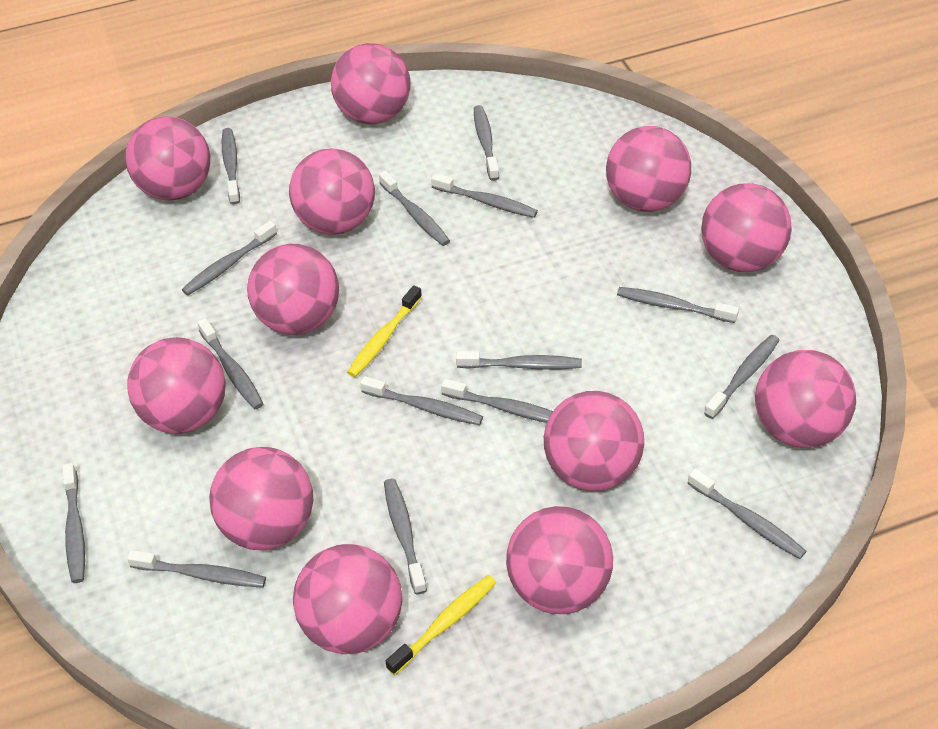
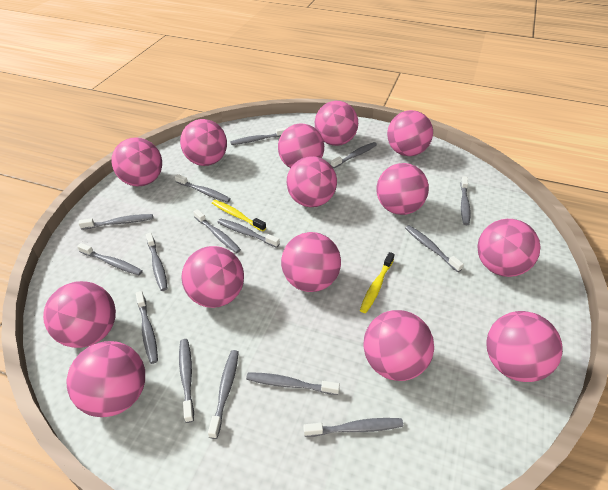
pink ball: [126,116,210,201] [127,337,226,434] [209,447,313,550] [247,244,339,335] [289,148,375,235] [293,544,402,654] [331,43,410,124] [506,506,613,614] [544,391,644,491] [606,126,691,212] [701,183,792,272] [755,350,856,448] = 12 -> [43,281,116,348] [66,341,145,417] [111,137,162,187] [180,119,227,166] [181,246,244,308] [278,123,324,168] [281,232,341,292] [287,156,337,207] [315,101,358,146] [363,310,434,381] [376,163,429,215] [387,110,433,156] [477,219,540,277] [486,311,563,382] = 14

